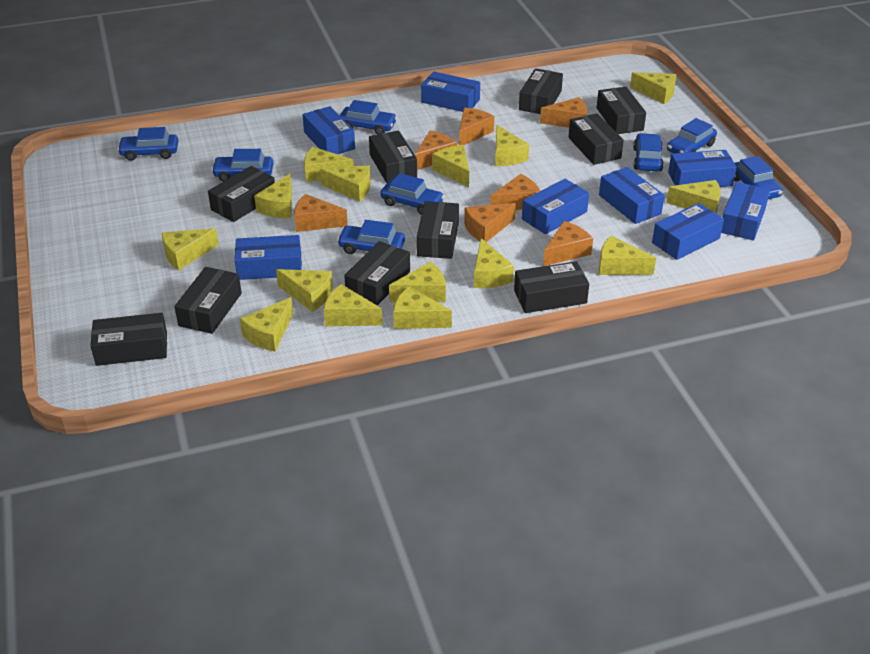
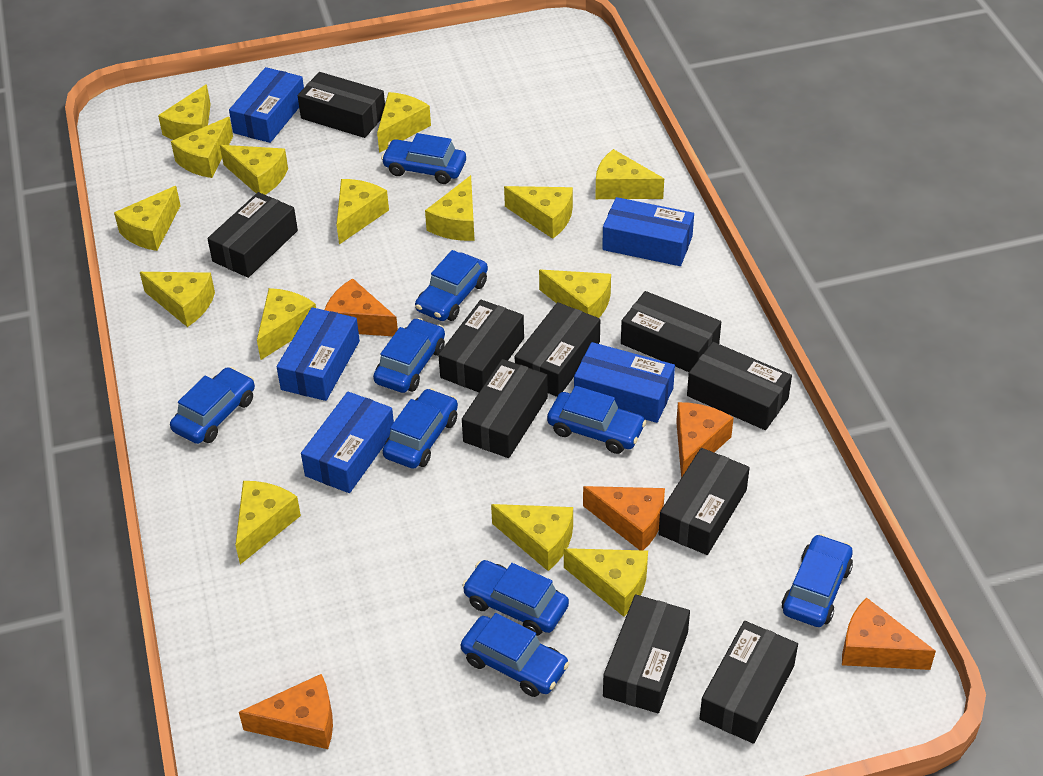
blue box: [235,235,302,280] [303,106,355,154] [421,72,480,112] [522,179,589,234] [599,167,665,224] [652,203,724,260] [668,150,737,187] [721,182,770,240] = 8 -> [229,67,304,143] [277,307,360,401] [301,392,394,493] [574,342,675,423] [602,197,694,266] = 5
blue car: [117,127,178,161] [211,149,274,182] [337,220,405,254] [339,100,397,134] [380,173,444,215] [633,133,664,171] [667,118,717,153] [734,156,783,199] = 8 -> [170,367,255,444] [373,318,445,393] [381,133,466,184] [383,388,458,469] [415,250,488,321] [461,613,569,697] [462,560,569,636] [547,386,646,454] [782,534,853,627] = 9
orange cheese: [294,194,348,232] [415,130,457,170] [459,108,494,145] [464,203,516,242] [490,174,540,210] [540,97,587,128] [543,221,593,266] = 7 -> [239,674,333,749] [325,278,398,336] [583,486,665,550] [676,402,734,478] [842,598,936,670] = 5

